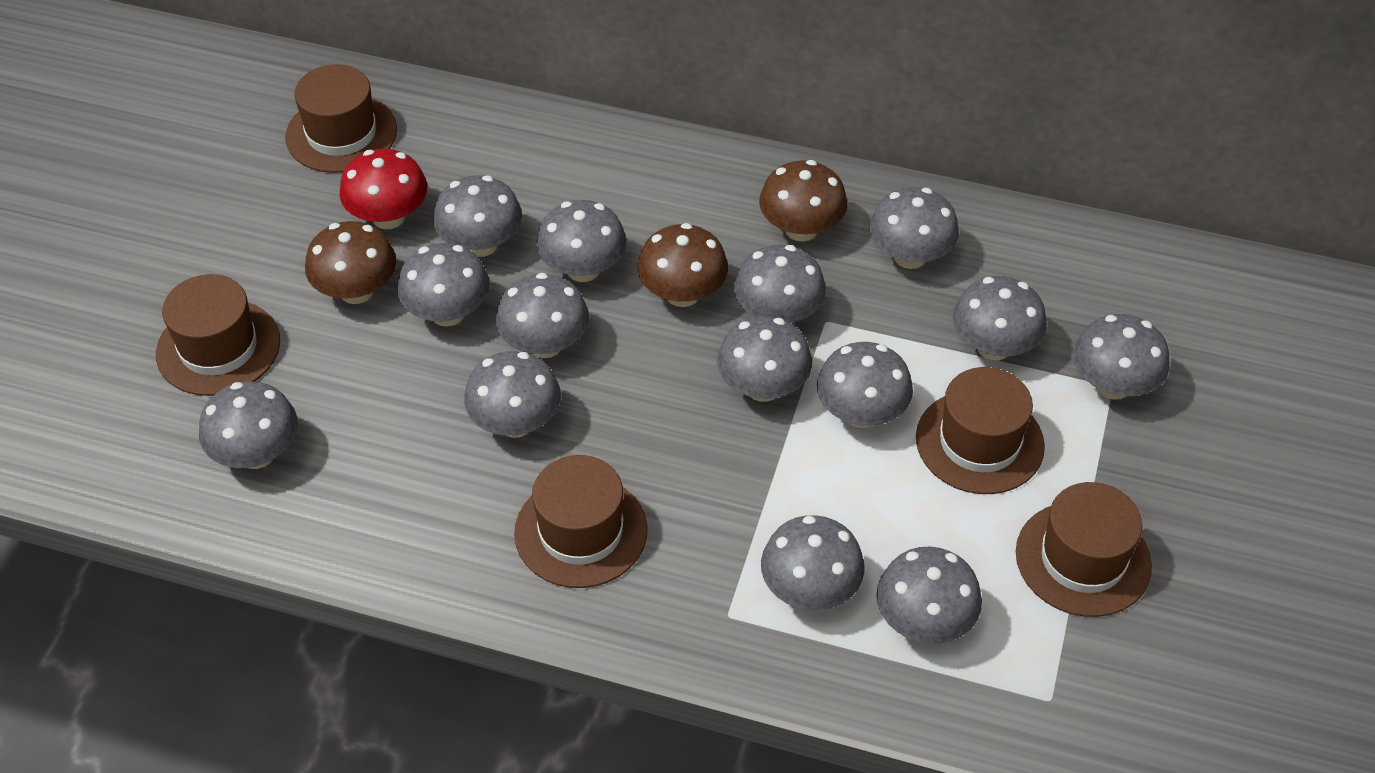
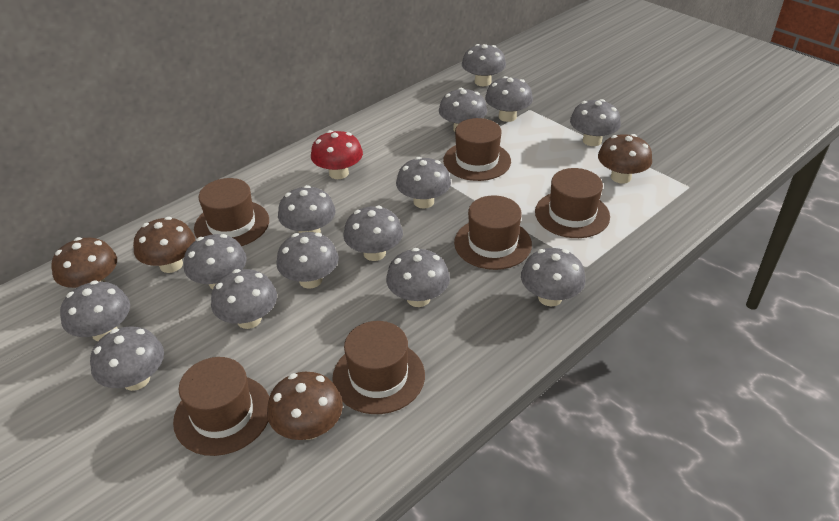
brown hat: [156,274,280,396] [285,64,397,173] [514,455,648,588] [916,367,1045,494] [1016,482,1152,617] = 5 -> [173,357,269,456] [194,178,269,246] [332,321,425,414] [443,118,511,181] [454,195,532,270] [535,168,610,238] = 6
brown mushroom: [305,221,396,304] [637,223,728,307] [759,160,847,242] = 3 -> [51,237,117,288] [133,217,196,273] [267,372,343,440] [598,134,652,184] = 4

